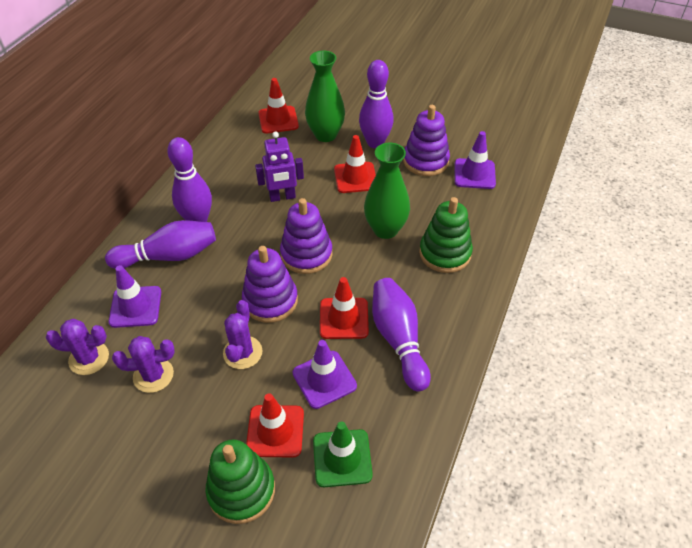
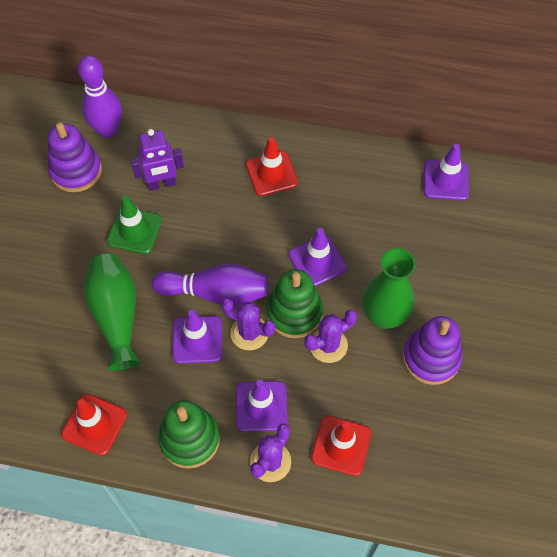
purple bowling pin: [105,220,216,269] [167,137,212,222] [359,60,394,148] [372,278,431,392] = 4 -> [78,55,122,138] [152,264,268,306] = 2
purple stacking toy: [242,246,298,323] [280,198,332,274] [403,105,450,176] = 3 -> [48,123,102,192] [403,316,462,385] = 2
purple traffic cone: [109,265,161,328] [292,340,357,409] [455,131,496,189] = 3 -> [172,310,222,364] [236,380,288,432] [288,228,347,286] [423,144,469,201] = 4
red traffic cone: [246,393,304,458] [258,78,299,134] [320,277,369,339] [334,135,376,193] = 4 -> [61,394,127,456] [246,137,298,196] [311,416,371,476] = 3

